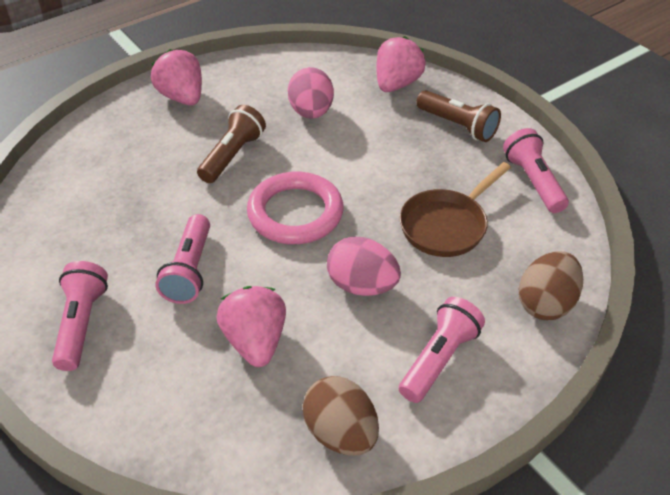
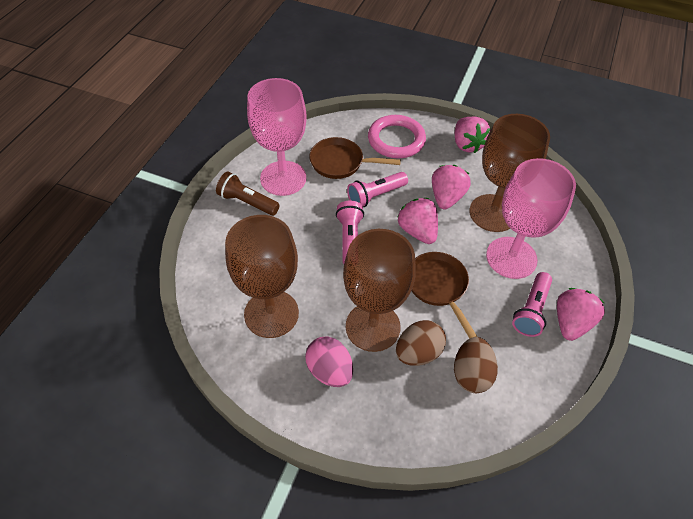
brown flashlight: [197,105,266,183] [416,90,501,142] = 2 -> [216,172,280,216] = 1
brown goblet: none = 0 -> [225,215,299,338] [343,229,415,352] [469,114,550,232] = 3
brown pan: [399,162,511,257] = 1 -> [309,137,401,179] [412,252,477,339] = 2
pink egg: [288,67,334,119] [327,237,401,296] = 2 -> [305,336,353,387] = 1
pink flashlight: [52,261,108,371] [155,214,210,304] [399,297,485,403] [503,128,569,213] = 4 -> [336,201,364,264] [347,172,408,207] [512,272,552,337] = 3
pink goblet: none = 0 -> [247,78,307,196] [486,158,576,279] = 2
pink strawberry: [151,49,202,105] [216,286,286,367] [376,36,426,92] = 3 -> [398,198,438,244] [432,165,471,209] [455,117,490,153] [557,288,605,341] = 4

